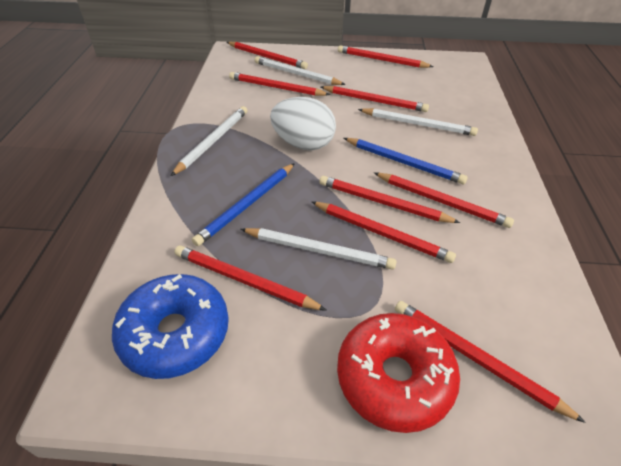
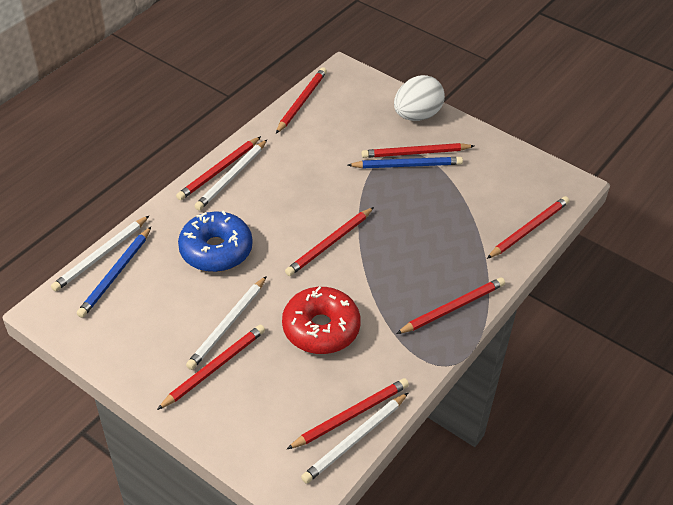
red pencil: [174,246,327,311] [227,42,308,69] [229,72,330,96] [311,201,456,263] [319,176,460,223] [321,86,429,112] [338,45,434,68] [374,173,514,228] [395,301,586,423] = 9 -> [157,325,265,410] [176,136,261,200] [276,67,327,133] [285,207,374,276] [287,378,409,449] [361,143,474,158] [396,278,505,334] [487,196,569,259] = 8

